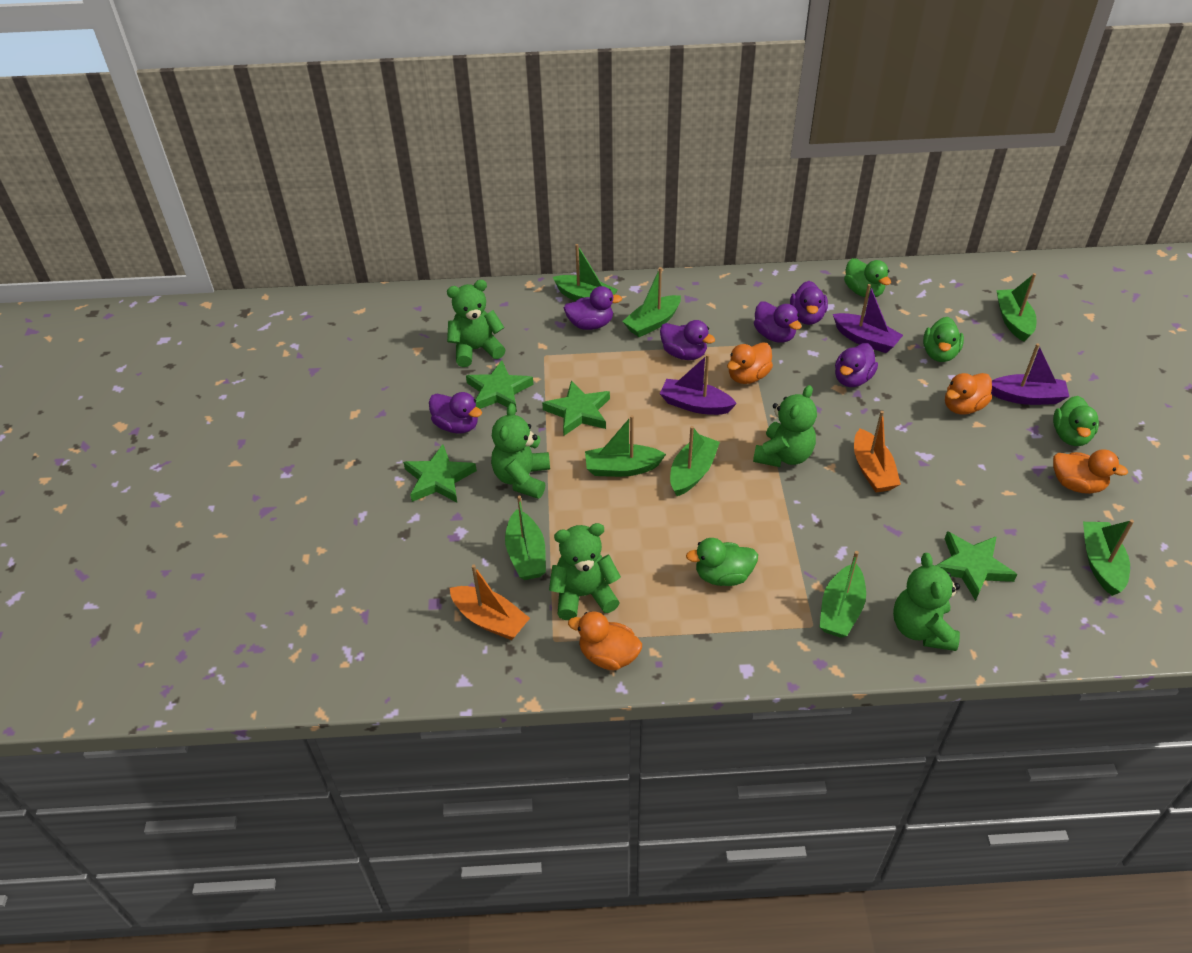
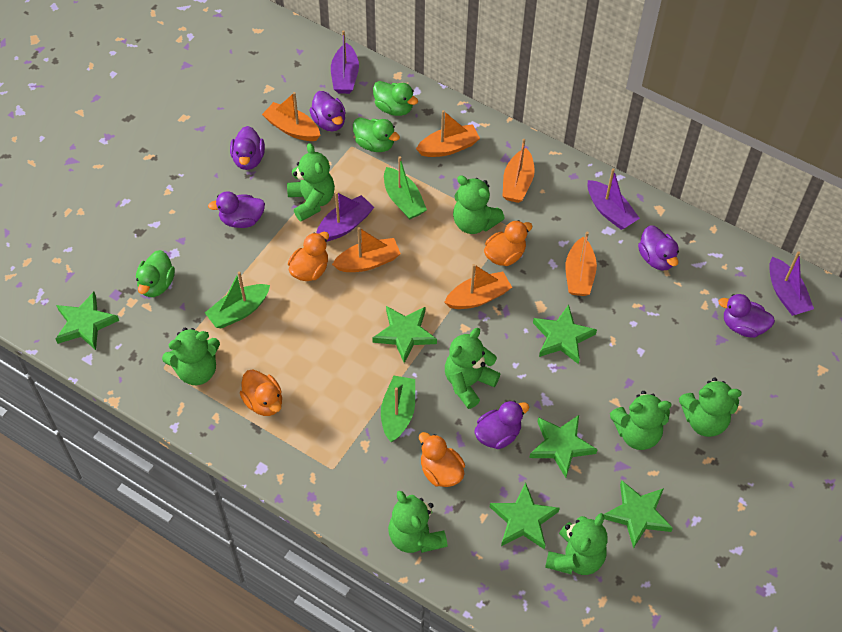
green boat: [505,495,546,580] [553,244,618,301] [585,415,666,477] [622,267,681,337] [670,426,720,496] [820,551,866,638] [996,273,1037,342] [1083,520,1134,596] = 8 -> [205,271,270,328] [381,376,415,442] [384,156,427,220] = 3
green duck: [686,538,758,586] [844,258,891,298] [923,317,964,362] [1053,396,1099,446] = 4 -> [136,250,175,297] [353,118,400,152] [373,81,418,116] = 3
green star: [403,444,477,503] [466,360,534,412] [542,381,610,436] [936,531,1017,601] = 4 -> [56,292,119,350] [372,306,437,363] [490,482,560,549] [529,415,598,478] [533,305,597,364] [604,480,673,549] = 6
green teddy bear: [447,280,506,367] [491,403,550,499] [549,523,621,620] [753,385,817,467] [893,553,960,651] = 5 -> [162,328,220,385] [287,143,335,221] [388,490,447,553] [445,328,500,409] [453,175,505,234] [545,513,608,575] [610,391,672,450] [679,378,742,437] = 8
orange boat: [450,565,530,640] [854,411,901,493] = 2 -> [262,92,320,141] [332,227,401,272] [416,110,480,157] [444,264,512,309] [503,139,535,203] [566,232,597,296] = 6
purple boat: [660,354,737,415] [833,284,903,353] [991,343,1069,405] = 3 -> [316,192,374,242] [331,30,359,94] [587,168,640,230] [769,251,814,316] = 4

